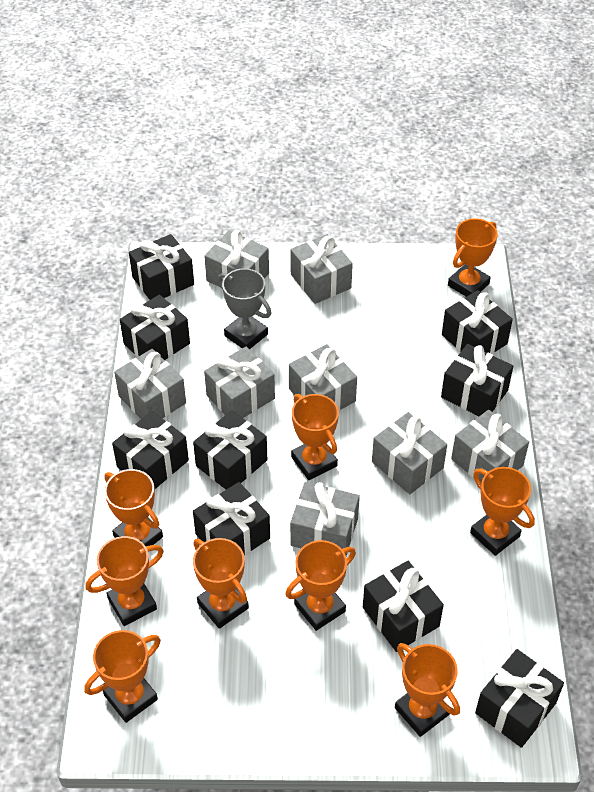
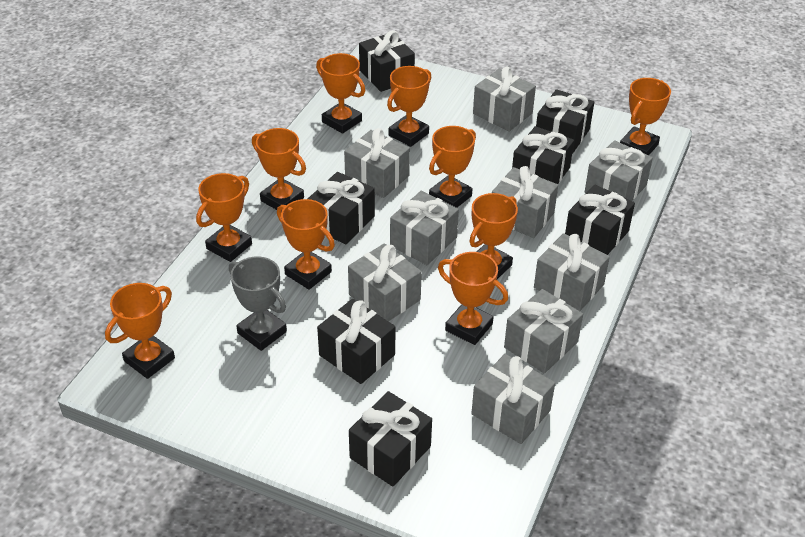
black gift: [112,411,189,490] [120,294,190,360] [129,234,194,300] [193,410,267,490] [193,482,270,555] [363,561,444,652] [441,344,513,416] [442,290,513,354] [475,649,564,748] = 9 -> [308,172,375,244] [317,299,395,384] [349,391,432,487] [359,30,415,92] [512,126,574,184] [536,89,594,154] [565,185,635,255] = 7
grey gift: [114,349,186,419] [204,230,269,287] [204,346,275,418] [289,344,357,411] [290,482,360,556] [291,234,353,304] [372,412,447,494] [451,410,529,482] = 8 -> [344,128,410,198] [348,243,422,322] [390,191,459,265] [471,354,555,444] [473,67,536,132] [492,166,558,238] [504,289,583,373] [534,233,610,311] [585,140,653,201] = 9
orange trophy: [84,630,161,723] [85,536,164,626] [104,469,163,546] [193,538,249,629] [285,540,356,631] [291,394,339,480] [395,643,460,737] [448,219,498,297] [470,467,535,556] = 9 -> [105,283,175,379] [196,173,252,262] [252,128,306,210] [277,199,335,290] [316,53,365,134] [387,66,431,147] [429,126,476,208] [438,252,508,345] [469,193,518,279] [620,78,671,155] = 10

